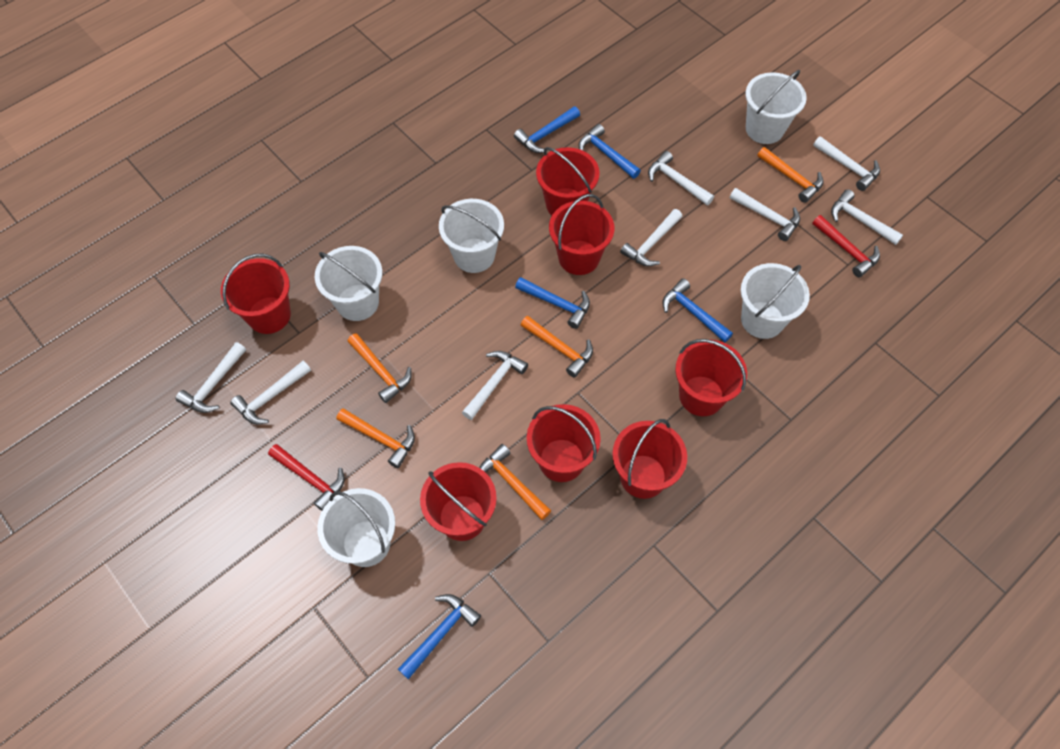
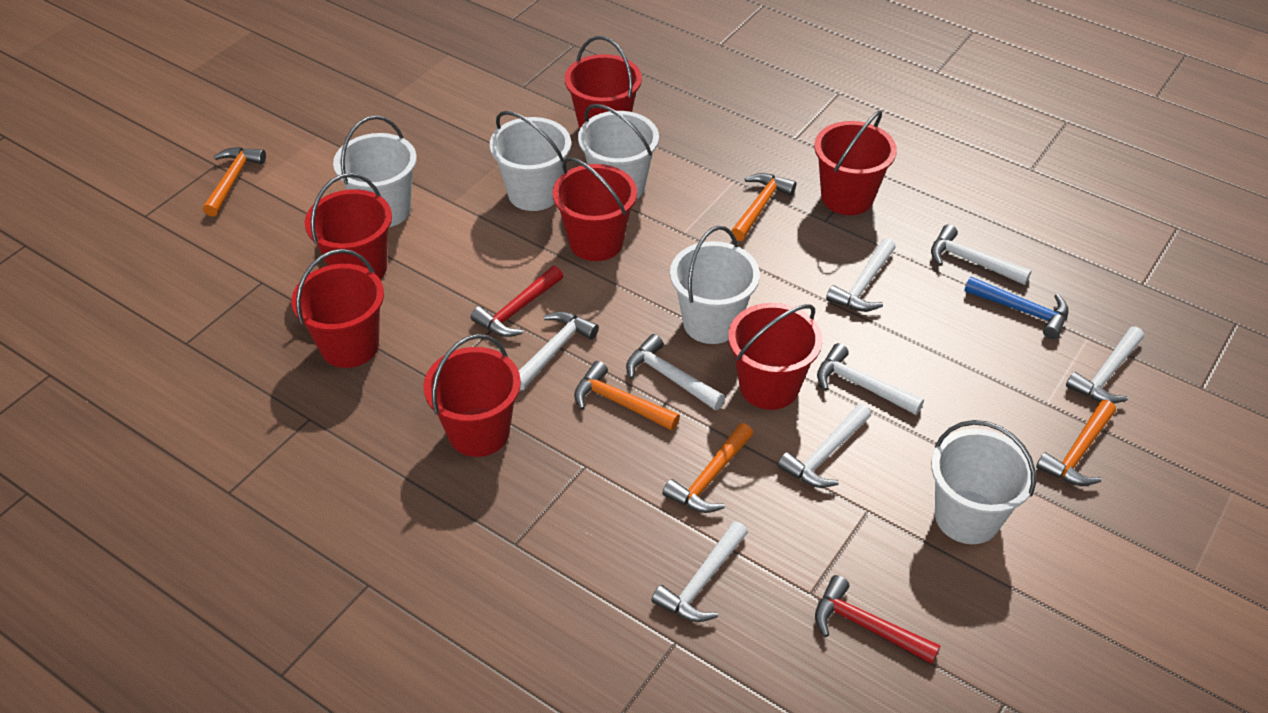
blue hammer: [398,594,481,680] [514,106,580,153] [515,277,590,329] [579,124,641,179] [662,278,733,343] = 5 -> [964,277,1069,339] = 1

